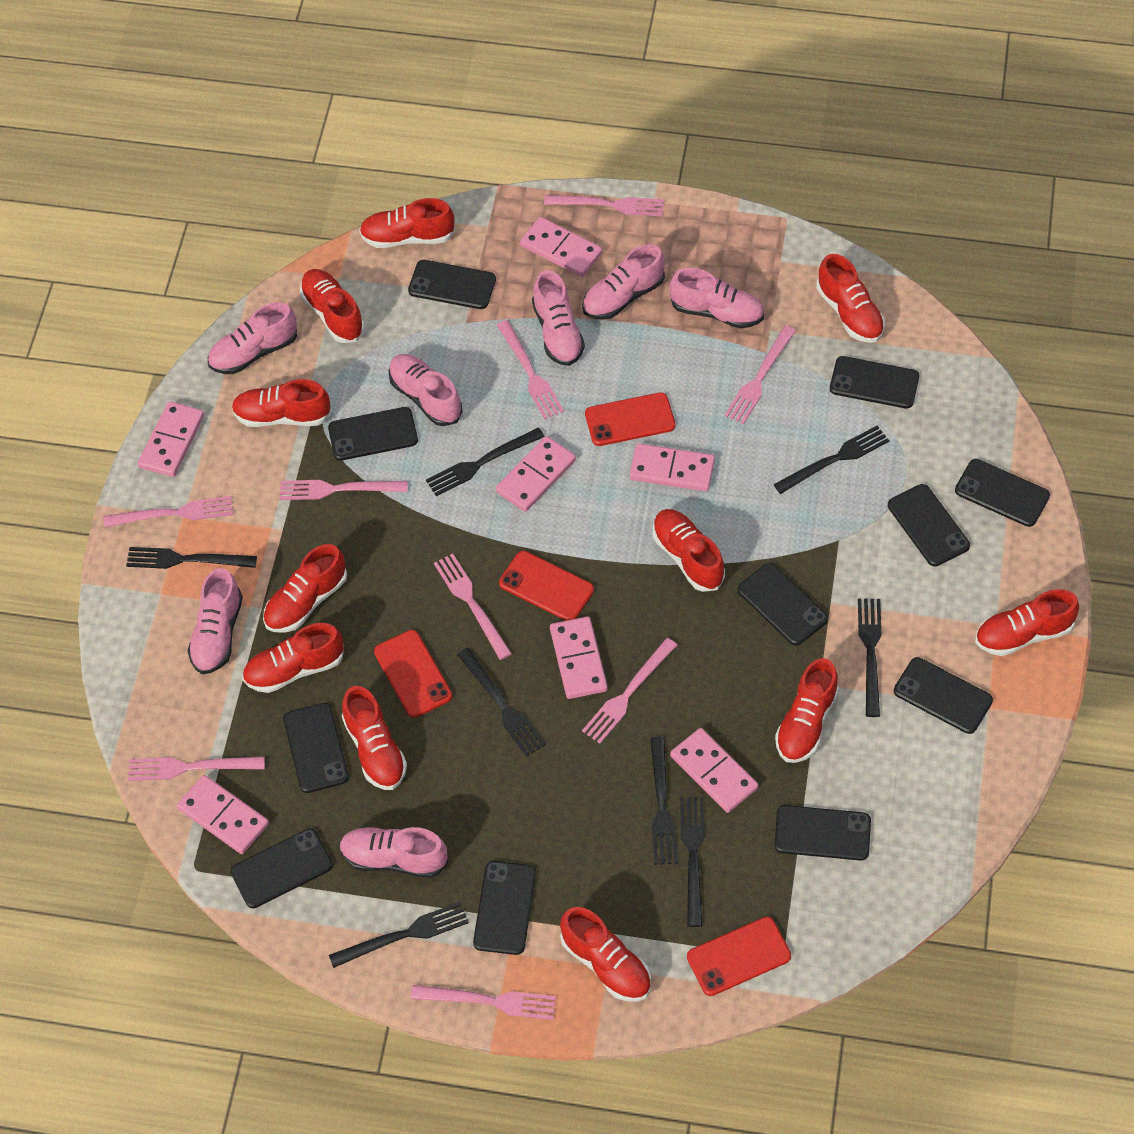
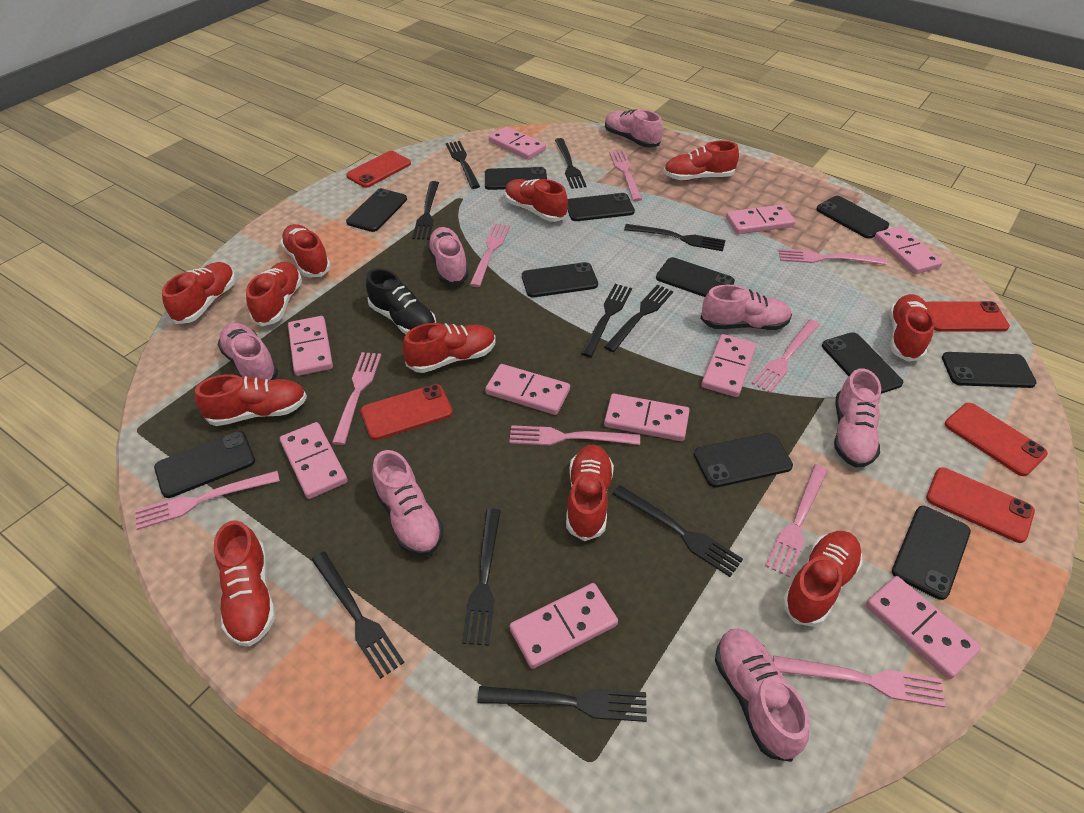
black fork: [126,547,257,569] [329,902,469,968] [426,427,545,496] [457,648,546,757] [650,736,678,865] [680,797,705,927] [774,426,889,494] [858,598,882,717] = 8 -> [311,551,404,679] [412,181,439,240] [446,141,480,189] [462,508,501,646] [477,686,647,722] [555,138,587,189] [580,284,632,357] [604,285,673,352] [613,485,743,577] [624,224,726,251] = 10
black shoe: none = 0 -> [366,268,436,334] = 1
pink domino: [138,401,204,477] [177,775,269,854] [496,436,576,512] [520,217,602,277] [550,617,608,699] [630,443,715,491] [670,728,758,813] = 7 -> [280,422,348,499] [288,316,333,376] [485,364,570,415] [489,126,546,160] [510,583,618,669] [604,394,690,441] [701,334,756,397] [726,204,795,234] [866,576,981,679] [875,226,943,274] = 10
red phone: [374,630,452,718] [499,551,594,621] [585,392,676,446] [687,917,791,996] = 4 -> [346,151,411,188] [361,384,453,440] [926,301,1010,331] [926,467,1035,543] [945,403,1048,476] = 5

